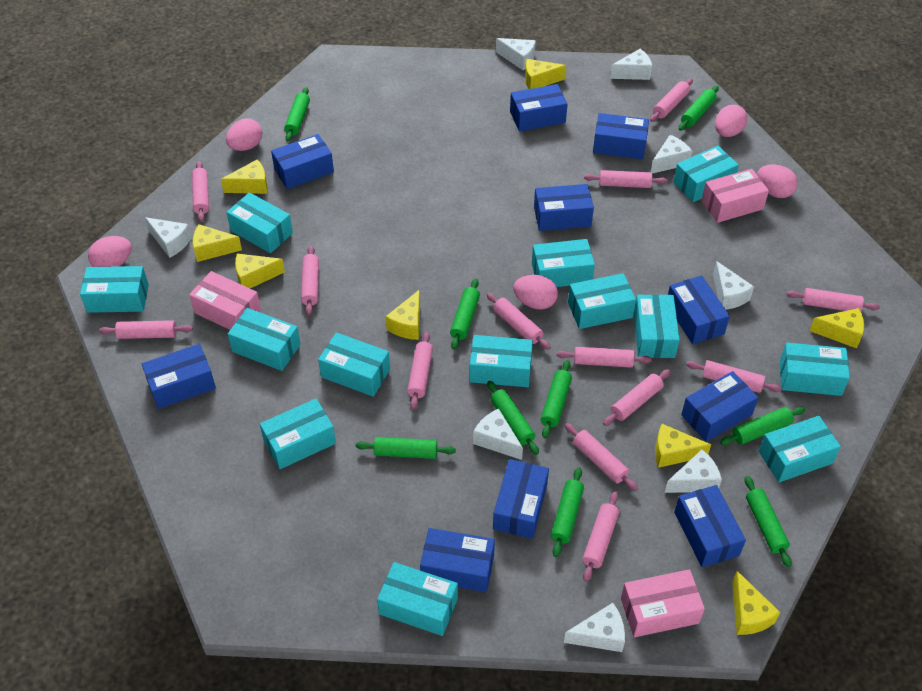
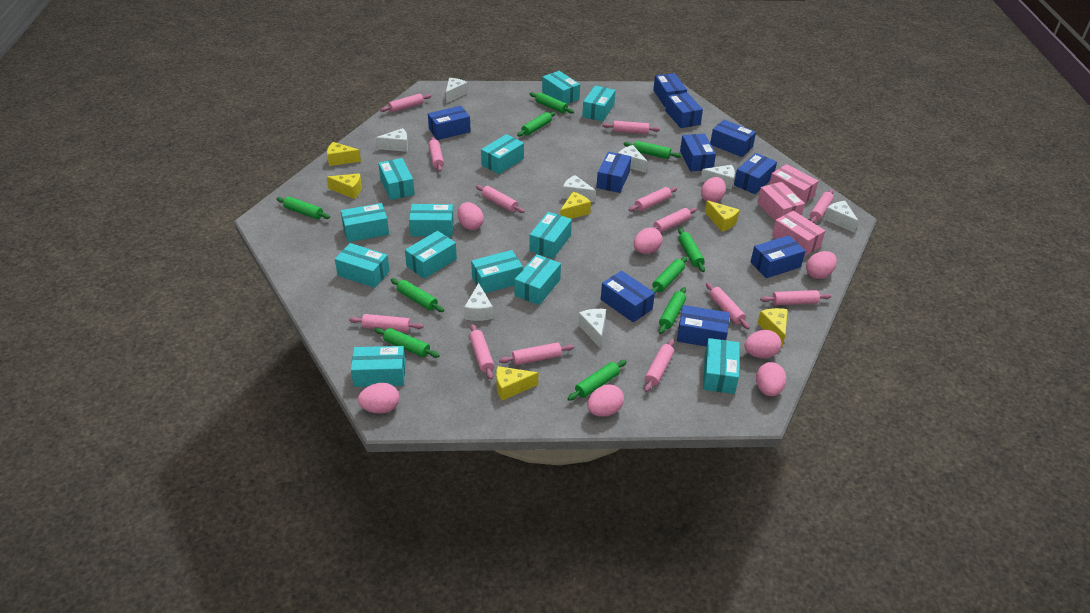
green rolling pin: [284,87,310,141] [356,437,456,459] [450,279,480,349] [487,381,539,455] [541,360,572,438] [551,467,584,557] [679,86,719,131] [720,407,805,445] [745,476,792,568] = 9 -> [276,196,330,219] [374,328,440,358] [391,278,444,312] [517,112,556,136] [530,92,574,114] [568,360,627,401] [623,141,681,159] [651,257,687,293] [659,287,686,334] [678,228,705,272] = 10
pink egg: [88,236,132,267] [226,118,262,151] [513,275,558,310] [715,105,747,137] [757,164,798,198] = 5 -> [358,383,399,414] [458,202,484,230] [587,384,624,417] [634,228,663,254] [701,177,726,203] [745,330,781,358] [756,362,786,396] [806,251,837,279] = 8
yellow cheese: [193,224,242,262] [221,159,268,194] [235,253,285,288] [385,289,420,340] [525,59,566,89] [655,424,711,468] [732,571,780,635] [809,308,864,348] = 8 -> [326,173,362,199] [327,142,361,166] [496,366,538,401] [560,192,591,219] [705,200,740,232] [757,308,788,347] = 6

